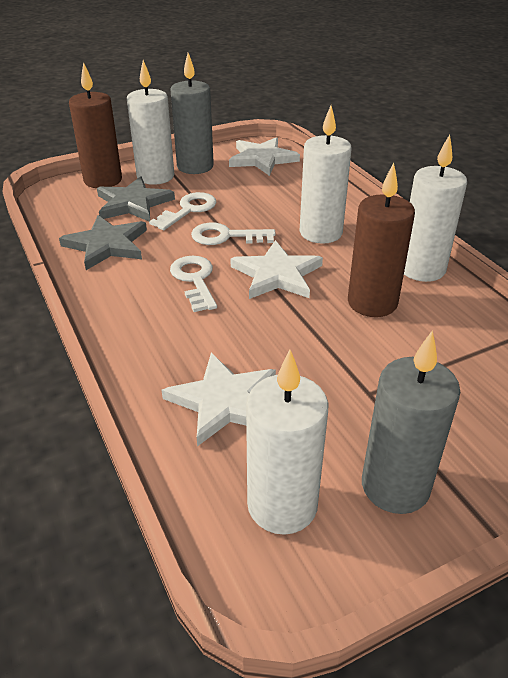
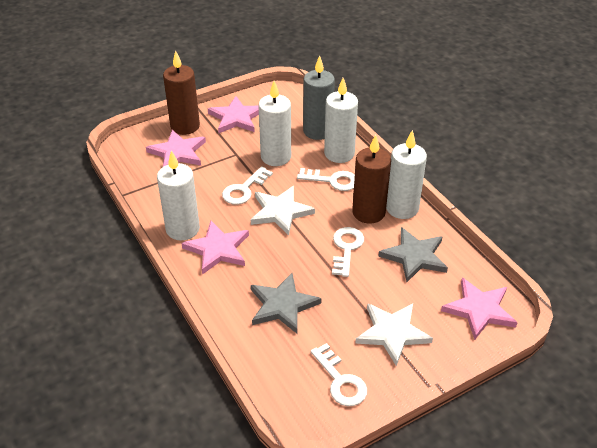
grey candle: [170,53,214,174] [362,330,460,514] = 2 -> [303,55,335,140] = 1
pink star: none = 0 -> [146,130,206,167] [181,221,249,275] [208,96,259,133] [441,278,518,340] = 4
white key: [149,192,217,230] [170,256,217,312] [191,222,276,245] = 3 -> [222,166,273,205] [297,168,355,191] [311,343,367,406] [332,227,364,277] = 4
white star: [162,353,276,446] [229,137,300,176] [230,240,323,299] = 3 -> [251,186,315,236] [355,303,433,366] = 2

